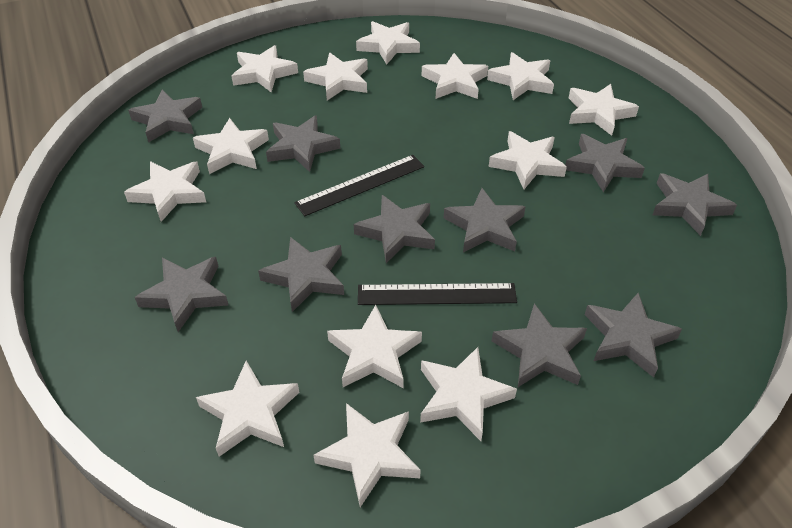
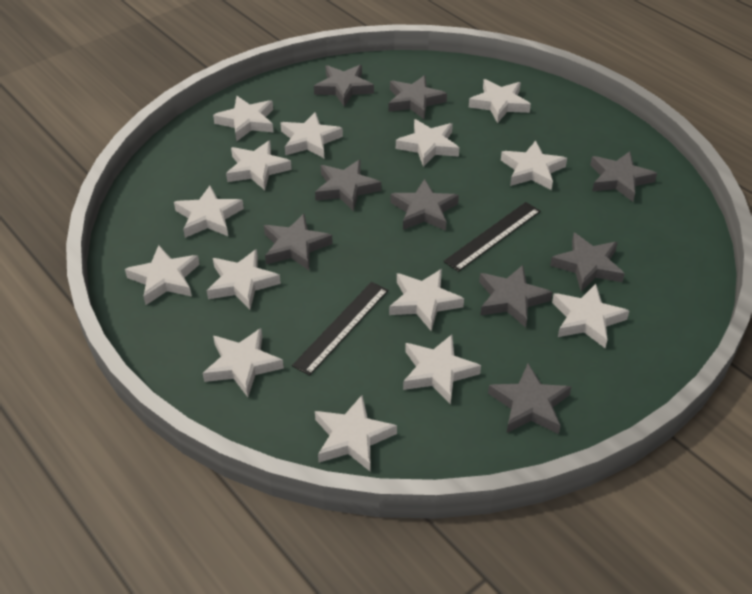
grey star: [128,90,202,142] [135,257,228,332] [258,237,344,312] [266,115,340,172] [354,195,435,263] [444,188,526,252] [492,303,587,387] [565,134,645,192] [585,293,682,377] [653,173,737,236] = 10 -> [264,214,333,270] [314,65,374,107] [315,160,381,211] [389,75,447,119] [390,179,459,231] [479,265,553,327] [488,364,571,434] [550,233,625,292] [590,151,657,202] = 9
white star: [124,161,206,222] [193,118,269,174] [196,361,300,457] [231,45,298,92] [303,53,368,100] [314,403,421,507] [327,305,422,388] [356,21,420,64] [420,347,517,441] [422,53,488,99] [487,52,554,100] [489,131,567,189] [569,84,639,136] = 13 -> [125,245,200,305] [174,185,244,238] [203,328,284,397] [206,249,281,310] [213,96,273,142] [226,140,292,190] [280,112,343,158] [315,395,397,472] [389,269,464,331] [396,119,459,167] [403,335,481,405] [469,79,531,123] [501,141,567,190] [552,284,629,348] = 14

